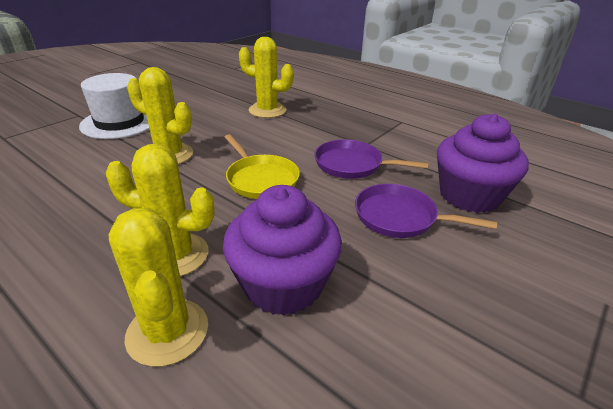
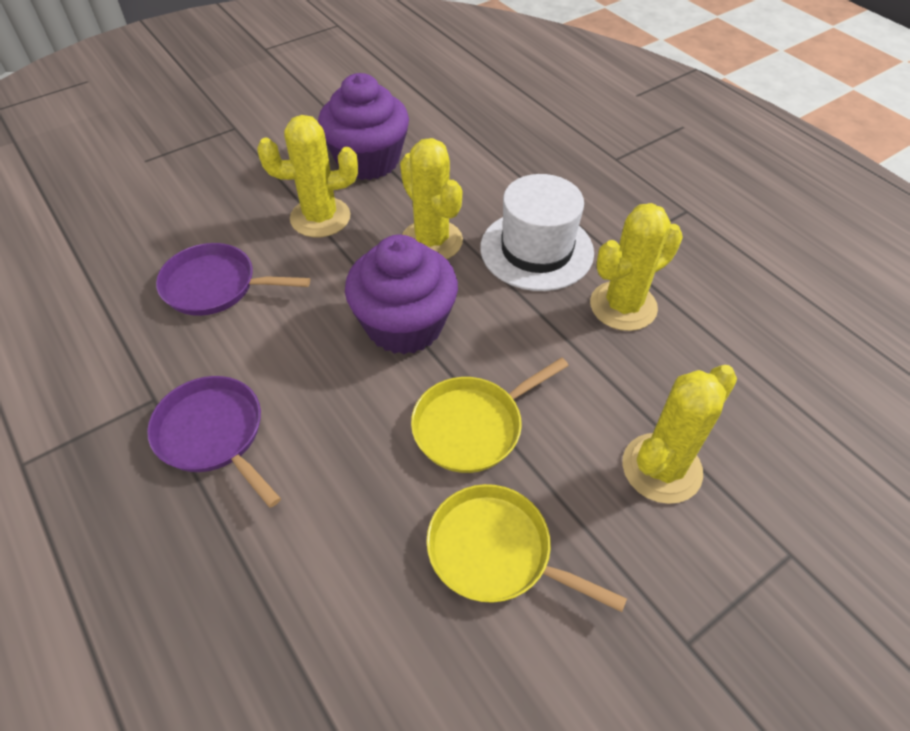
yellow pan: [224,134,300,199] = 1 -> [411,357,569,473] [427,484,627,612] = 2

